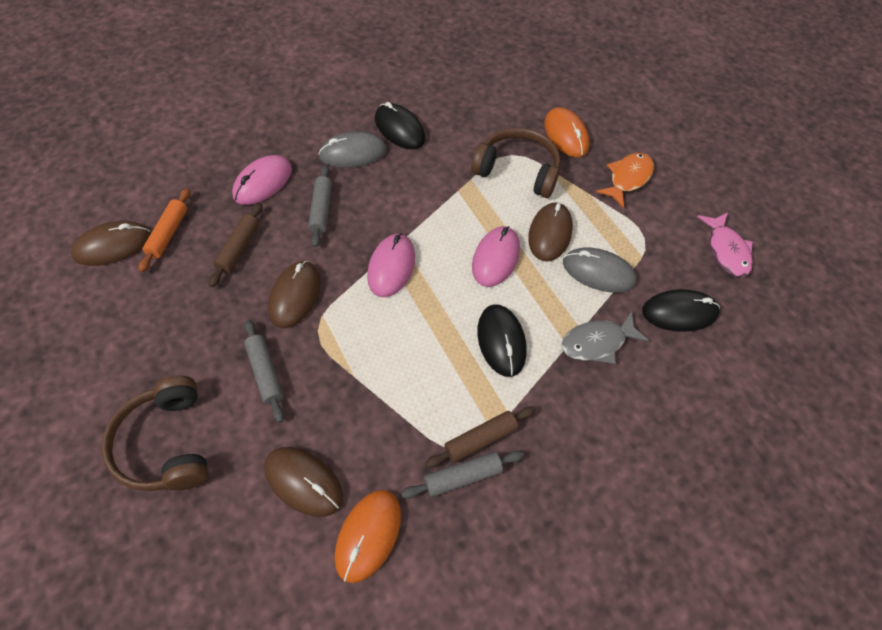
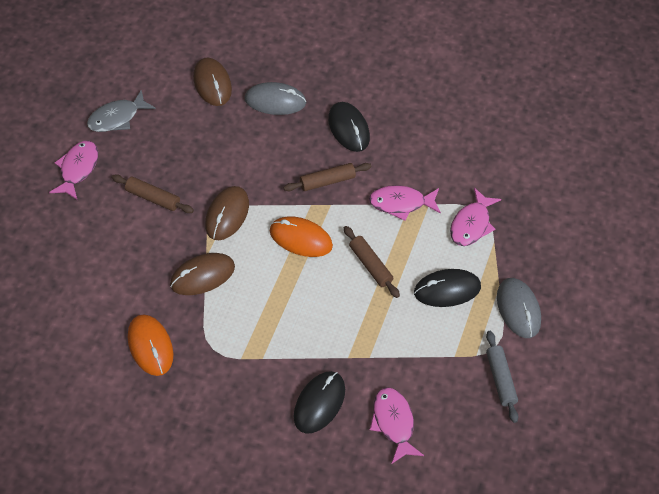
brown headphones: [101,376,209,491] [471,128,561,198] = 2 -> none = 0
brown mouse: [71,221,151,266] [264,447,343,517] [268,261,320,328] [528,202,573,262] = 4 -> [170,253,235,295] [193,58,232,106] [205,186,249,240] = 3
brown rolling pin: [209,203,263,287] [425,407,535,468] = 2 -> [112,174,194,213] [283,163,371,191] [344,226,400,298] = 3
grey rolling pin: [244,320,284,423] [308,165,332,247] [401,451,524,499] = 3 -> [486,331,518,423] = 1
orange fish: [596,153,654,208] = 1 -> none = 0
orange rolling pin: [138,188,190,272] = 1 -> none = 0
pink fish: [697,212,753,277] = 1 -> [49,141,98,200] [369,185,441,221] [370,388,424,464] [450,188,501,246] = 4
pink mouse: [232,155,292,205] [367,233,415,297] [472,226,520,287] = 3 -> none = 0

